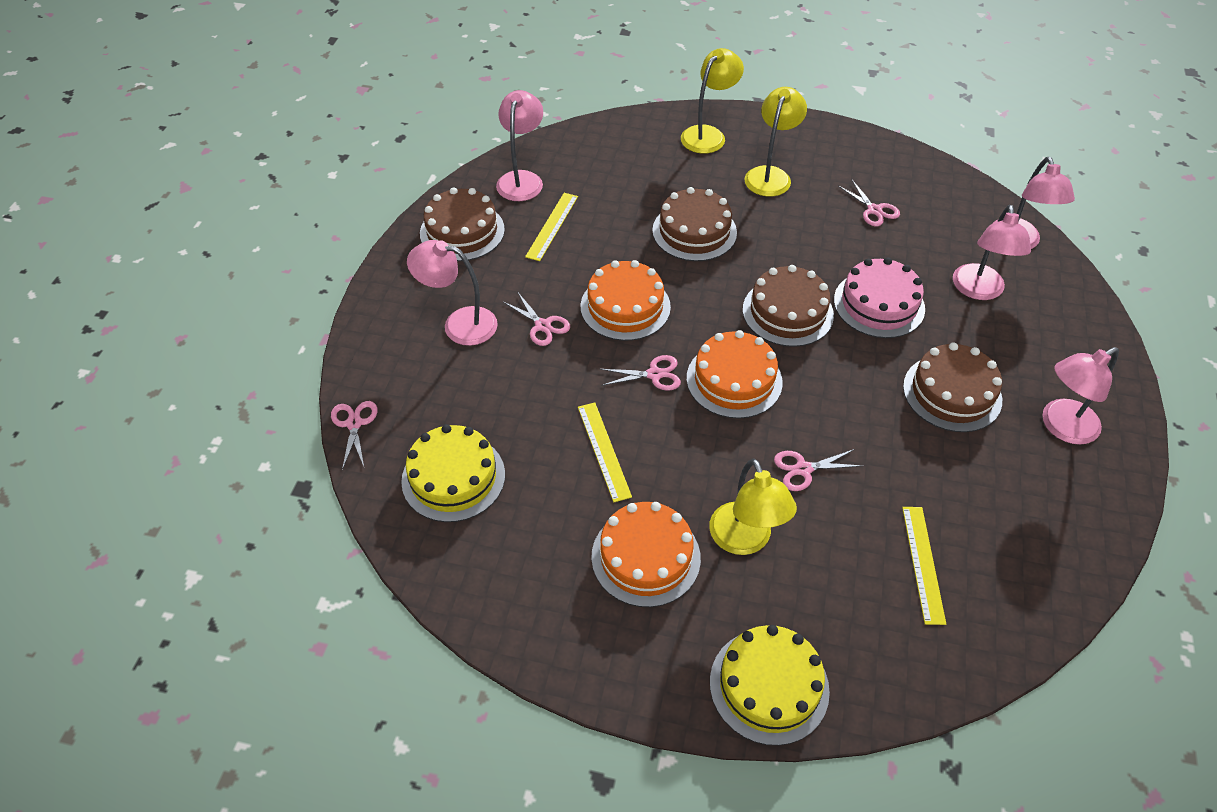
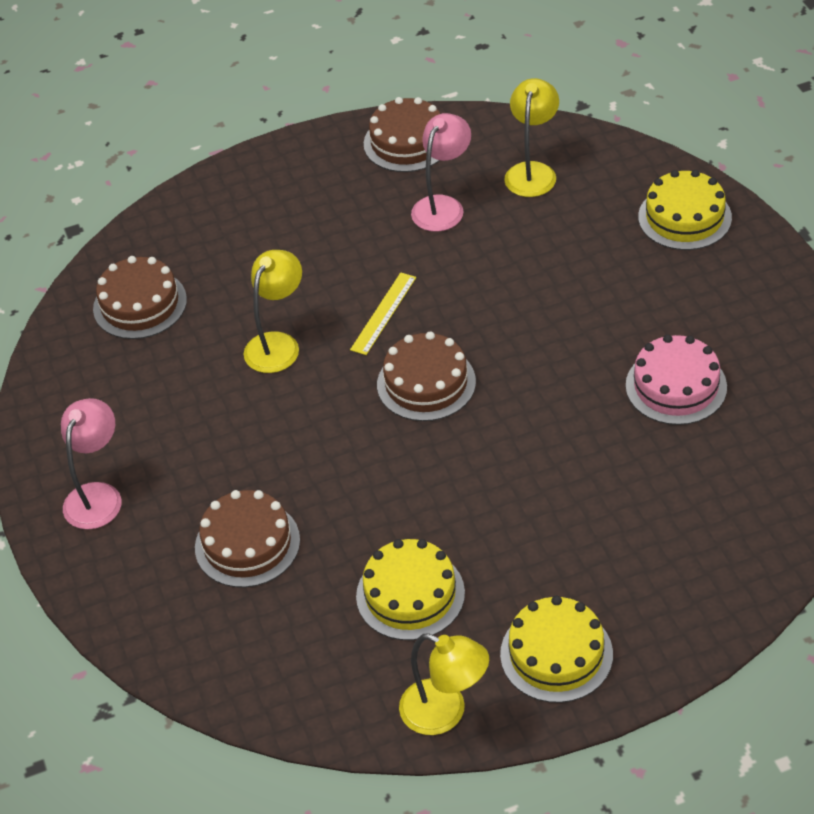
orange cake: [581,260,671,341] [591,502,701,607] [687,330,783,419] = 3 -> none = 0
pink lamp: [407,240,498,346] [496,90,543,201] [953,205,1031,300] [992,157,1075,249] [1042,347,1119,445] = 5 -> [61,398,121,529] [411,113,471,232] = 2
pink scissors: [331,401,378,470] [504,291,570,346] [600,355,681,391] [774,449,862,491] [838,180,900,226] = 5 -> none = 0
yellow cake: [401,424,505,522] [710,625,830,746] = 2 -> [356,539,465,640] [500,596,613,703] [638,170,732,250] = 3
yellow ruler: [525,193,578,261] [578,402,632,502] [902,507,946,625] = 3 -> [350,272,416,355] = 1

